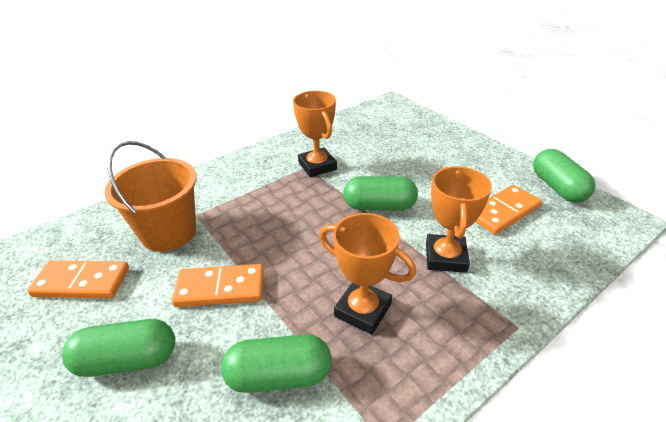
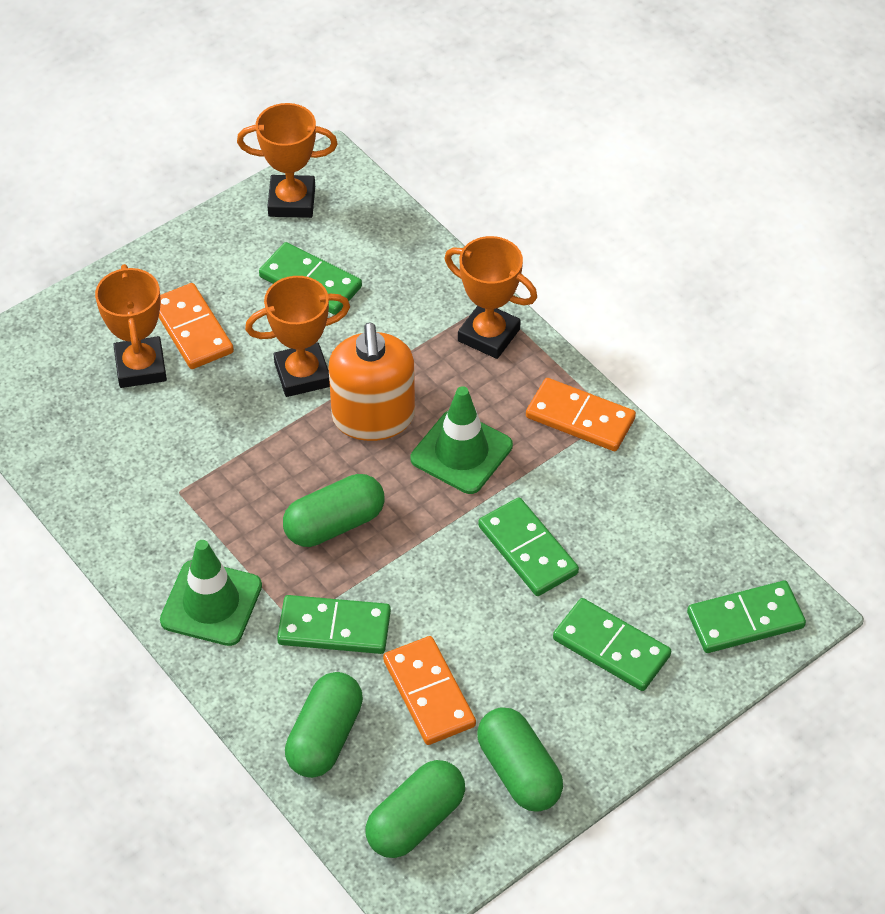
green domino: none = 0 -> [259,242,362,315] [277,595,391,654] [478,498,579,596] [553,598,671,691] [687,581,806,653] = 5
green traffic cone: none = 0 -> [160,540,262,646] [411,386,513,494] = 2
orange bucket: [104,141,197,252] = 1 -> none = 0
orange soap dispenser: none = 0 -> [329,322,415,441] = 1
orange trophy: [293,91,337,177] [319,213,416,335] [426,166,492,273] = 3 -> [95,264,167,388] [237,103,338,218] [245,276,350,397] [445,236,537,359] = 4

